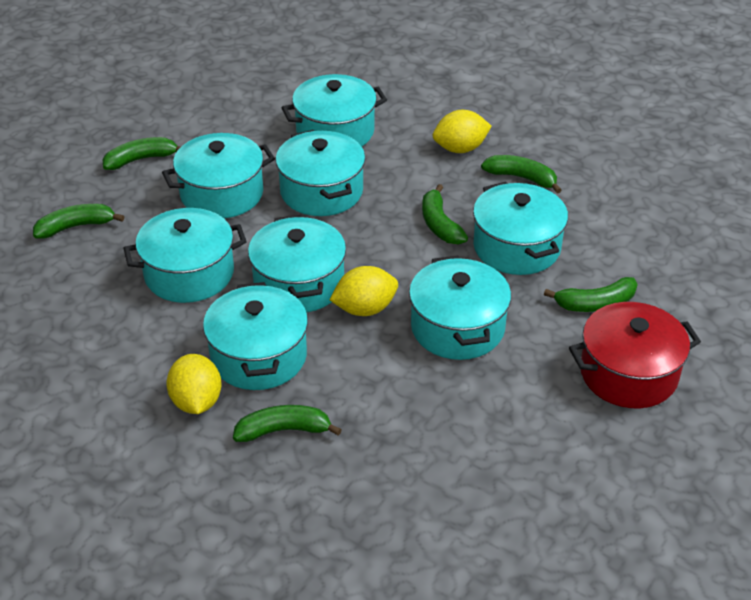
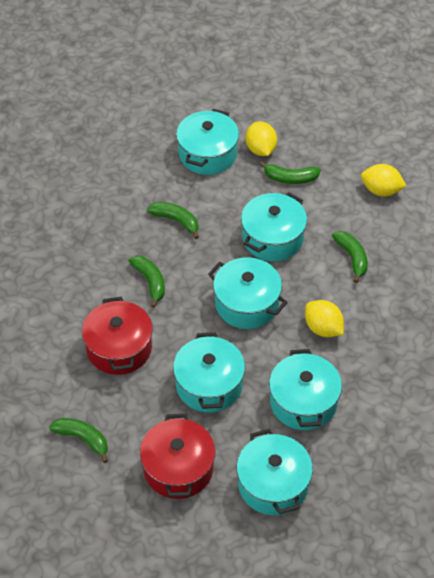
green banana: [33,204,124,239] [102,137,181,170] [233,405,342,442] [422,184,468,244] [481,155,561,193] [544,277,638,312] = 6 -> [49,418,108,463] [129,256,165,308] [147,202,199,239] [259,161,321,184] [332,231,368,283] = 5
red pot: [569,302,701,408] = 1 -> [82,297,153,375] [140,414,216,499] = 2
turquoise pot: [124,208,247,303] [162,133,275,218] [203,282,308,390] [248,215,346,313] [275,130,365,216] [282,74,387,146] [409,255,511,360] [473,181,568,275] = 8 -> [173,332,245,412] [176,109,239,175] [208,257,288,329] [237,429,313,515] [241,192,307,261] [269,349,342,430] = 6

